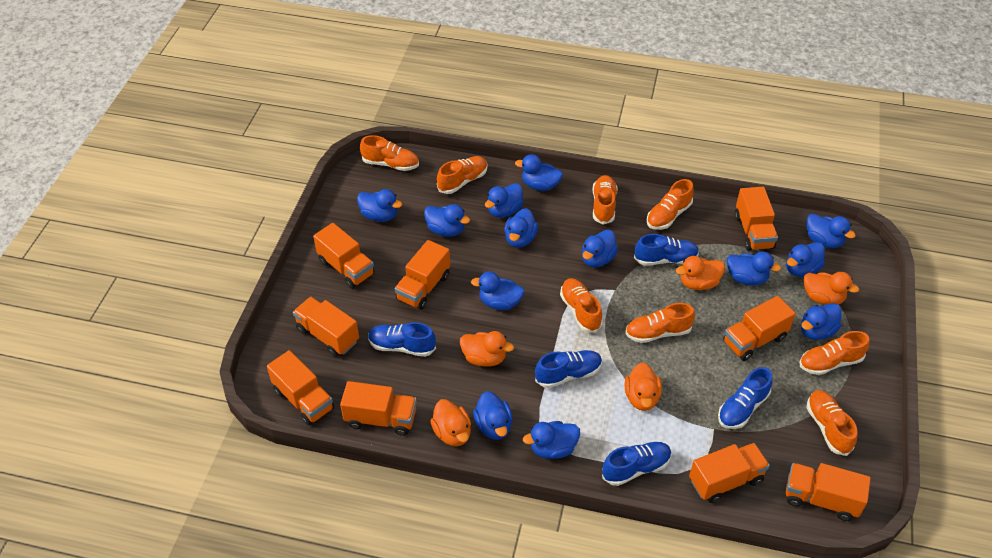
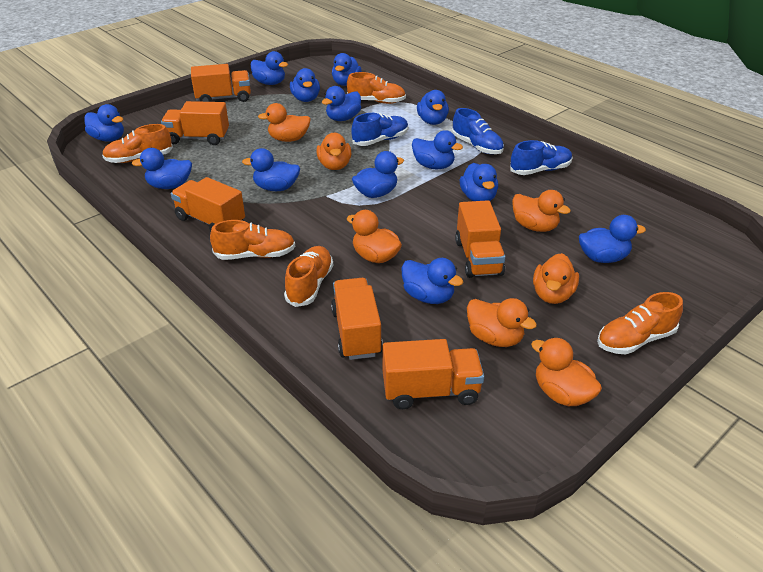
blue shoe: [368,322,436,357] [535,350,602,388] [602,442,672,486] [634,234,699,266] [718,367,773,429] = 5 -> [351,113,409,146] [452,108,504,154] [510,140,572,175] = 3
orange duck: [430,399,471,446] [460,331,514,367] [625,363,662,411] [676,256,725,290] [804,272,859,305] = 5 -> [258,103,311,142] [317,133,351,170] [347,210,402,263] [467,298,537,347] [512,190,571,232] [531,338,602,406] [533,253,579,304] = 7
orange shoe: [360,135,419,171] [437,156,488,194] [560,278,603,333] [592,175,618,225] [625,303,695,343] [647,179,694,230] [800,331,870,375] [806,390,857,456] = 8 -> [102,124,173,163] [210,220,295,260] [284,246,333,307] [347,72,406,104] [597,292,683,354] = 5
orange truck: [267,350,334,426] [293,297,359,357] [313,223,375,289] [340,381,417,436] [395,240,450,310] [689,443,770,503] [723,296,796,361] [735,187,778,251] [785,463,871,521] = 9 -> [161,101,229,145] [171,177,245,231] [191,64,251,102] [331,278,383,360] [383,339,484,409] [455,200,505,278] = 6

